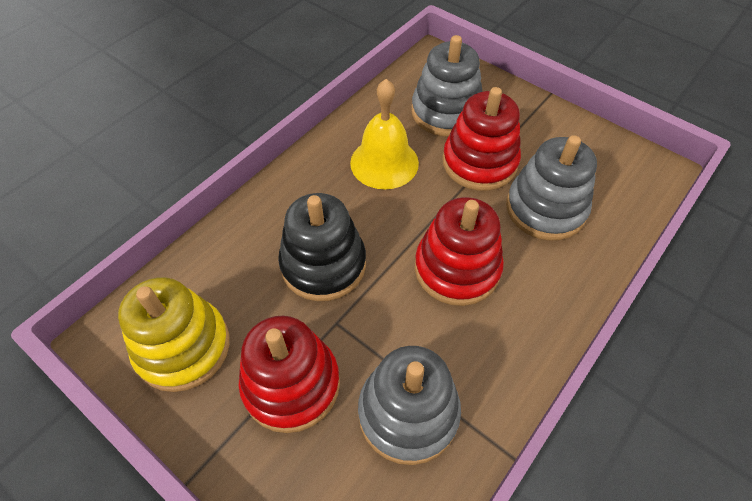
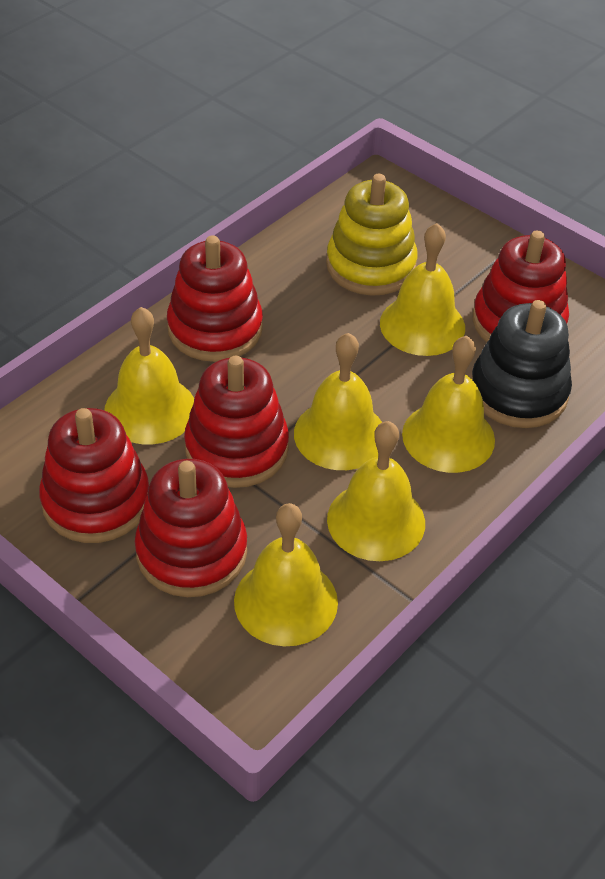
grey stacking toy: [358,346,461,465] [411,35,482,137] [506,135,597,241] = 3 -> none = 0
red stacking toy: [239,316,340,433] [415,197,504,306] [442,87,521,191] = 3 -> [39,408,149,543] [135,459,247,597] [167,235,263,362] [184,356,289,488] [473,230,569,342] = 5
yellow bell: [350,79,419,189] = 1 -> [104,307,194,444] [234,503,338,646] [294,333,382,470] [327,421,425,561] [380,223,465,356] [402,335,495,473] = 6

